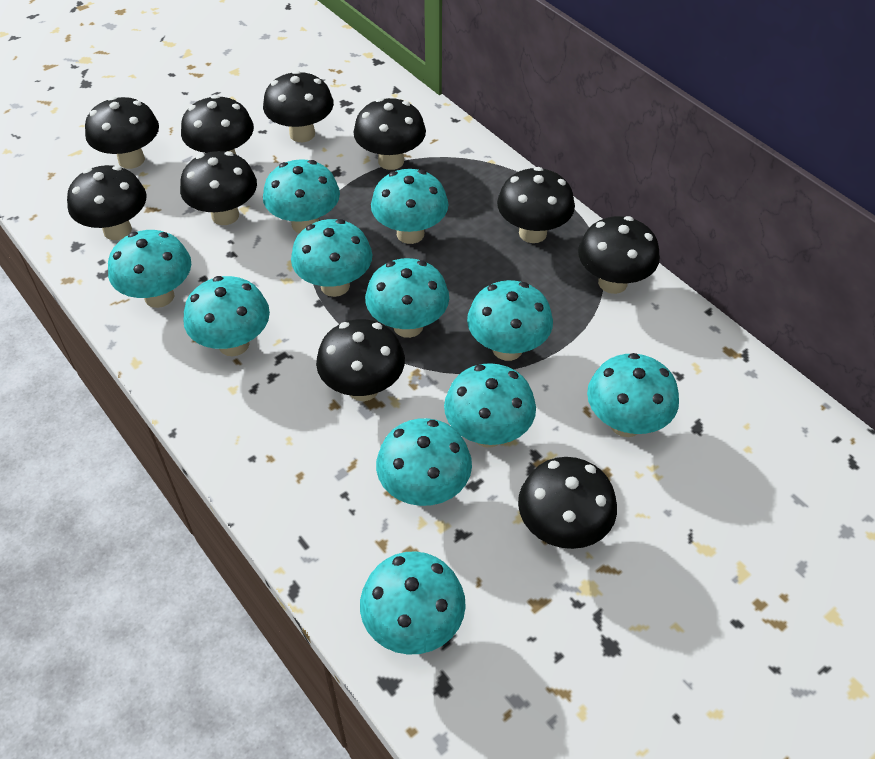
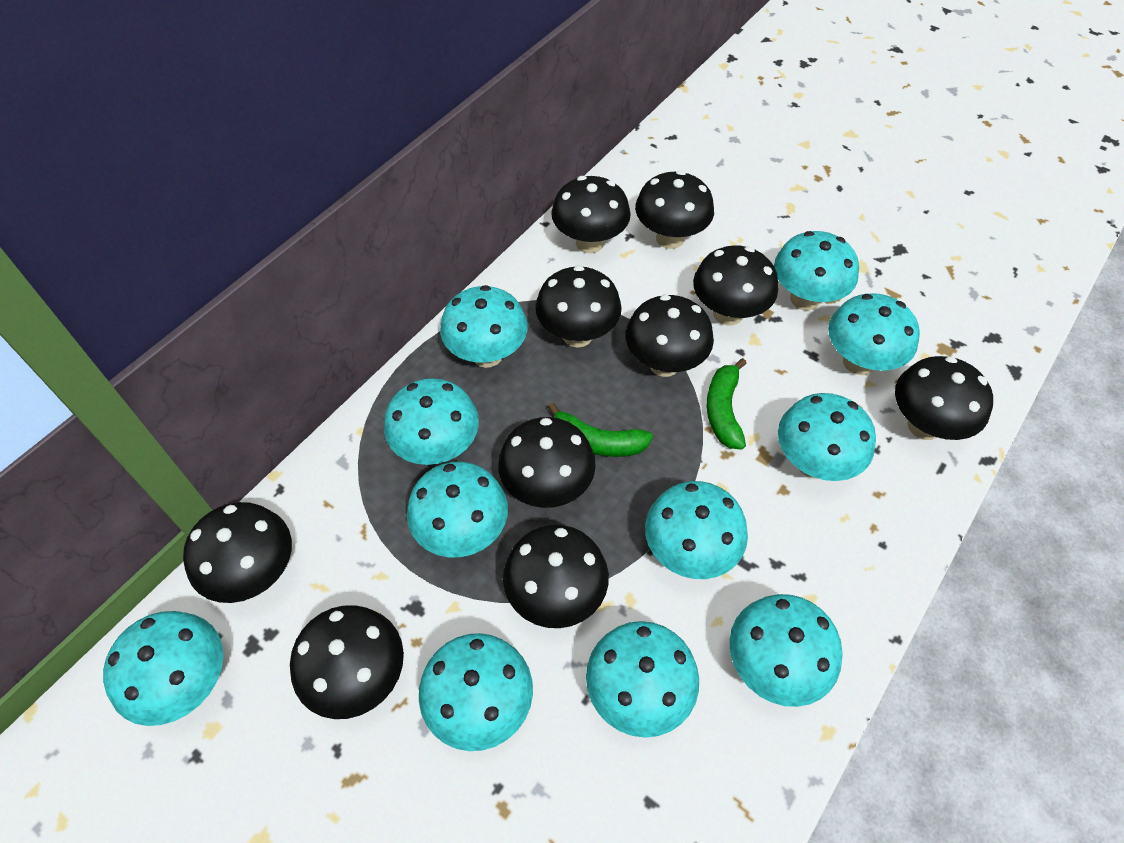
green banana: none = 0 -> [548,402,653,457] [707,358,747,450] = 2

